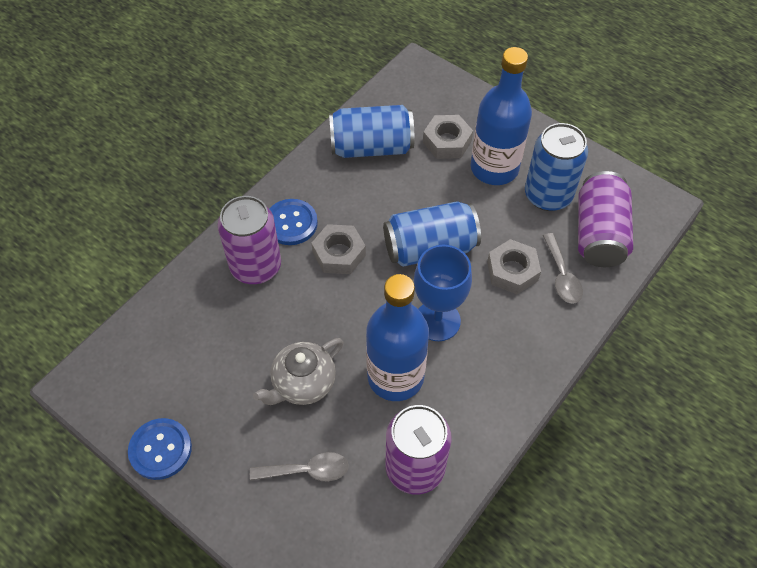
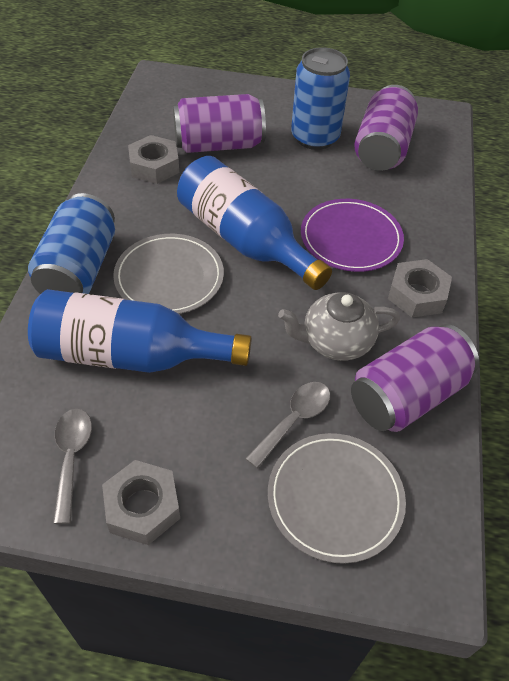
blue button: [128,418,192,480] [270,199,318,245] = 2 -> none = 0
blue can: [329,105,415,158] [383,201,481,267] [525,123,588,211] = 3 -> [28,193,115,294] [291,47,350,150] = 2
blue goblet: [414,245,472,341] = 1 -> none = 0
grey plate: none = 0 -> [113,234,224,314] [268,433,406,564] = 2
purple plate: none = 0 -> [301,199,404,272] = 1

